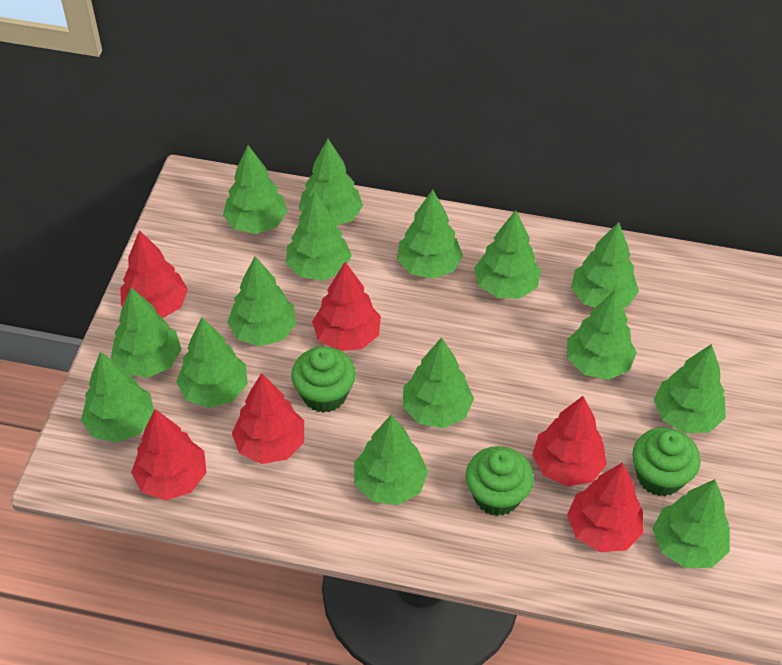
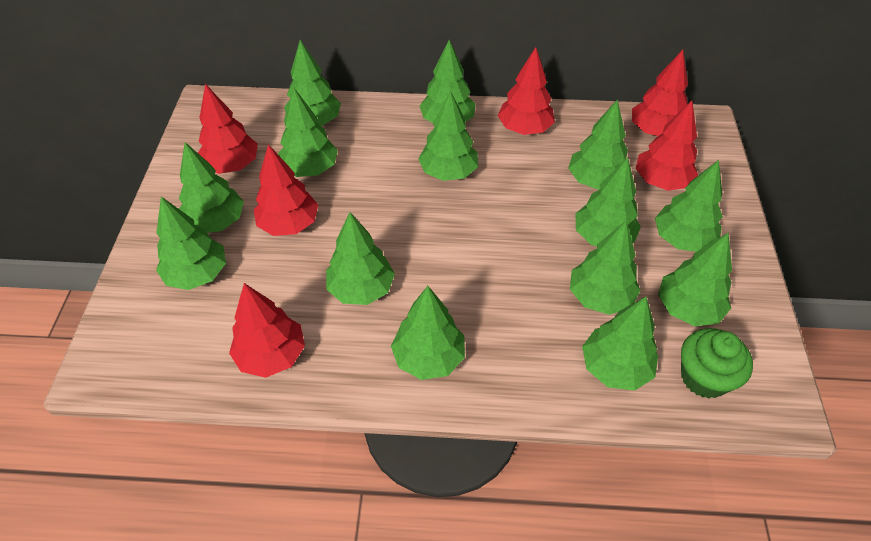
green cupcake: [291,347,356,413] [466,446,534,516] [633,428,700,496] = 3 -> [681,328,753,398] = 1
green tree: [81,351,154,443] [111,287,182,378] [176,317,248,408] [223,145,288,234] [227,256,296,347] [286,191,352,281] [299,139,363,226] [354,415,428,505] [397,189,463,279] [403,337,474,428] [474,210,541,299] [567,289,637,380] [571,222,639,308] [653,479,730,568] [654,344,726,433] = 15 -> [156,197,226,290] [179,142,244,233] [278,88,338,177] [284,40,341,126] [326,212,395,305] [391,286,465,380] [418,91,478,181] [420,40,476,123] [568,99,628,190] [570,221,641,315] [575,157,641,246] [582,297,658,391] [655,160,723,252] [658,232,732,326] = 14

